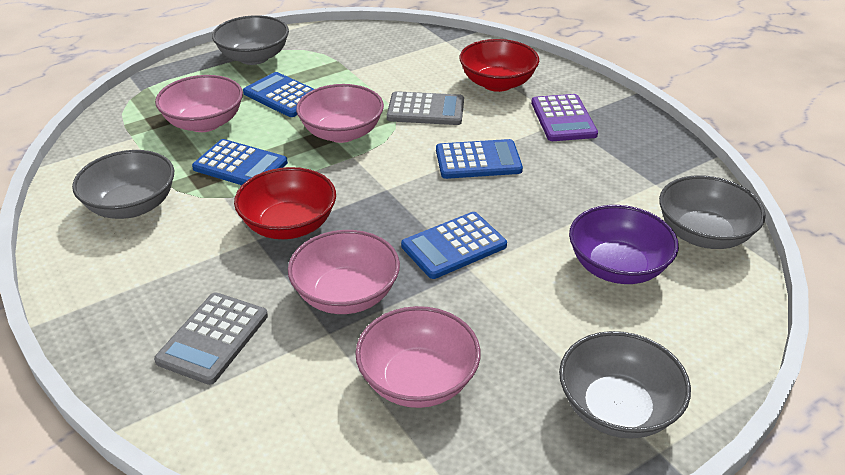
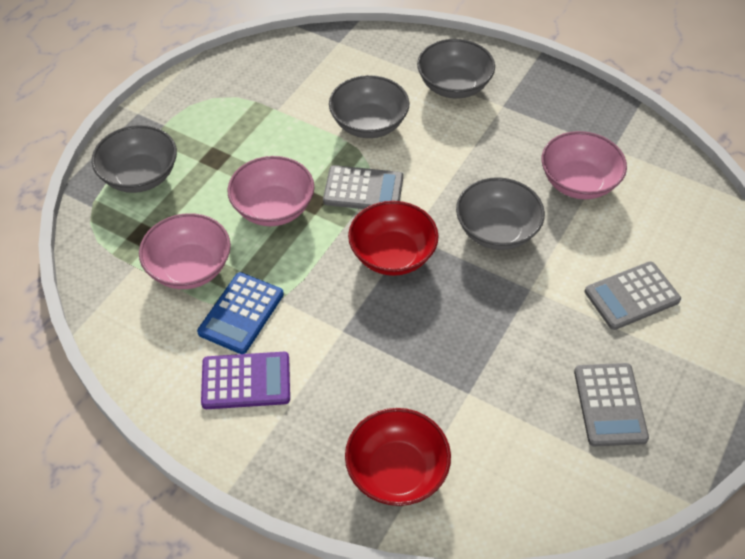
blue calculator: [192,139,288,185] [243,72,314,117] [401,212,507,279] [436,139,523,179] = 4 -> [197,272,284,354] = 1
grey calculator: [154,292,268,385] [387,91,464,125] = 2 -> [323,165,403,209] [574,363,649,447] [585,261,681,330] = 3
pink bowl: [155,75,243,132] [288,230,400,314] [296,84,384,143] [355,306,481,408] = 4 -> [139,213,231,289] [228,156,314,226] [541,131,627,199] = 3
purple bowl: [569,205,679,284] = 1 -> none = 0

